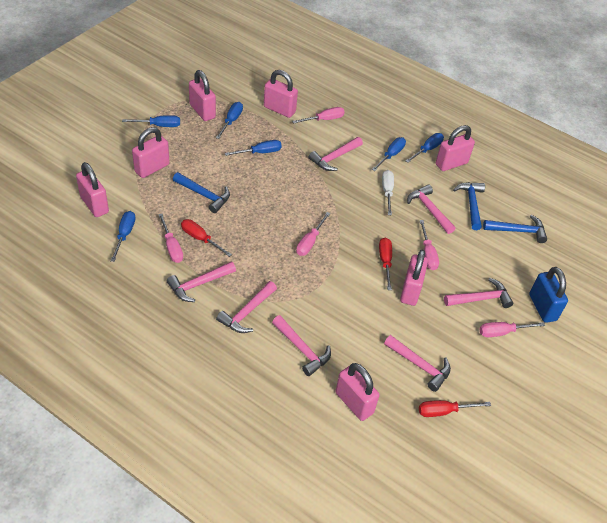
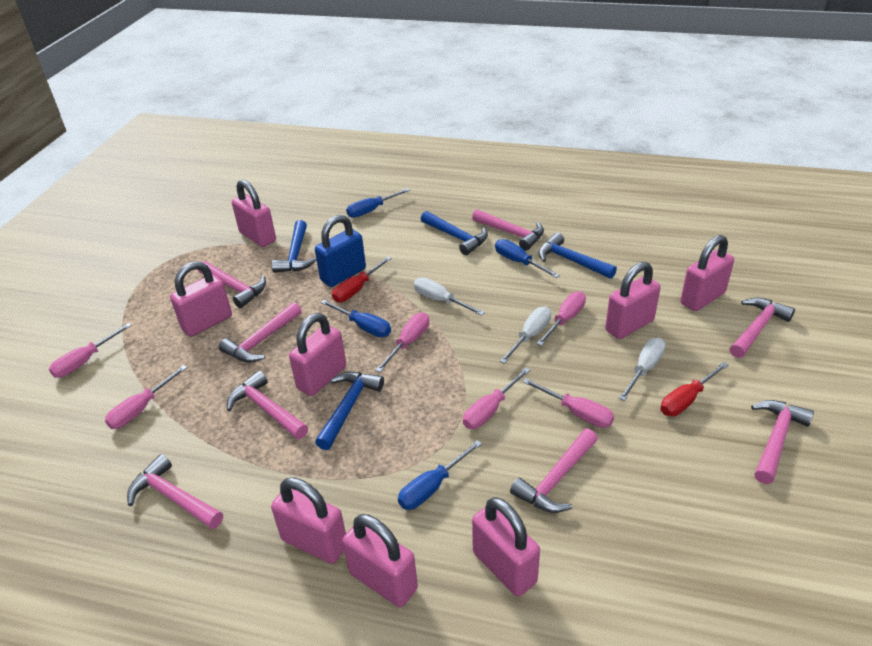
blue hammer: [173,172,230,213] [453,182,485,230] [483,215,547,243] = 3 -> [272,220,316,273] [315,372,384,450] [421,211,488,255] [538,233,617,279] = 4
blue screwdriver: [110,211,135,262] [122,115,180,127] [216,102,243,139] [225,140,282,156] [372,137,406,171] [406,133,444,163] = 6 -> [320,300,391,337] [346,188,410,218] [398,440,482,510] [495,239,560,278] = 4
pink hammer: [167,261,236,302] [216,281,277,333] [272,315,331,376] [309,137,363,171] [384,335,451,392] [407,184,455,234] [444,278,513,308] = 7 -> [127,454,223,529] [198,261,266,308] [219,302,302,363] [227,371,308,439] [472,209,544,251] [510,429,598,513] [729,298,795,358] [751,400,814,484] = 8
pink padlock: [76,162,109,217] [132,127,170,178] [189,70,216,121] [264,70,298,118] [335,363,379,421] [400,250,428,306] [436,125,475,171] = 7 -> [170,261,232,337] [232,180,276,247] [271,477,346,564] [289,313,346,396] [342,514,418,607] [472,497,540,597] [605,262,661,339] [680,235,734,311] = 8
pink screwdriver: [158,214,183,263] [292,107,345,124] [296,212,330,256] [420,220,439,270] [480,322,545,337] = 5 -> [49,323,132,378] [105,365,187,429] [375,313,429,372] [463,367,530,429] [522,378,614,428] [536,291,586,346] = 6
red screwdriver: [181,219,232,257] [379,237,392,290] [419,400,491,417] = 3 -> [332,256,392,303] [661,362,729,416] = 2
white screwdriver: [382,170,394,215] = 1 -> [414,277,485,316] [500,307,551,364] [619,338,666,401] = 3

